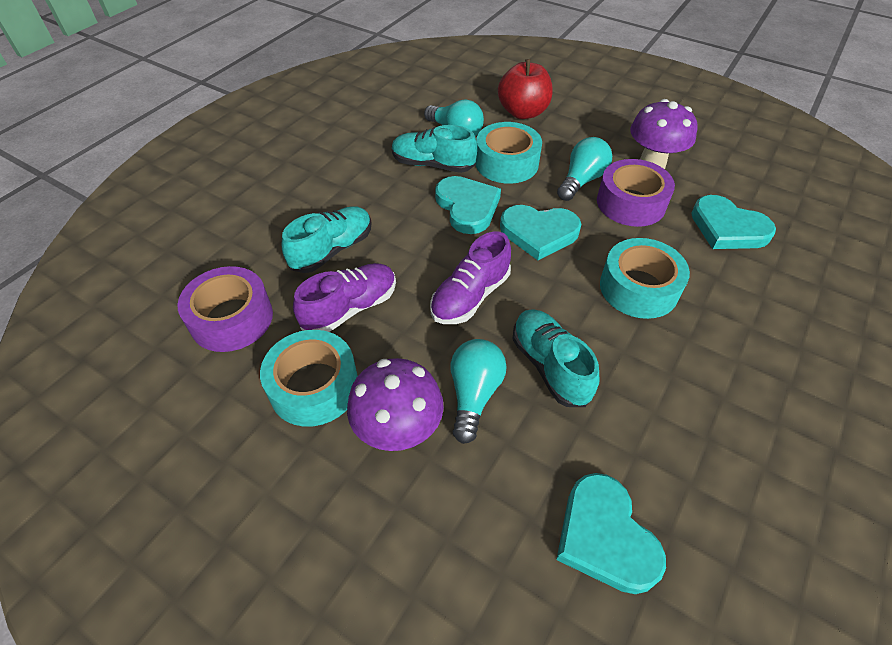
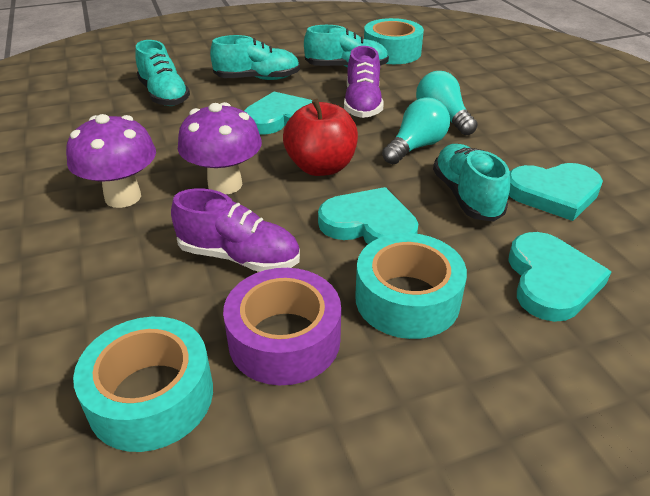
purple tape: [177,266,273,352] [597,159,675,227] = 2 -> [223,268,341,385] = 1
turquoise light bulb: [424,99,484,136] [451,339,507,444] [557,137,612,201] = 3 -> [382,97,450,164] [416,71,478,135] = 2
turquoise shoe: [282,206,372,273] [392,125,477,173] [512,309,600,407] = 3 -> [135,40,190,106] [210,35,300,80] [304,25,389,67] [433,144,510,222] = 4

